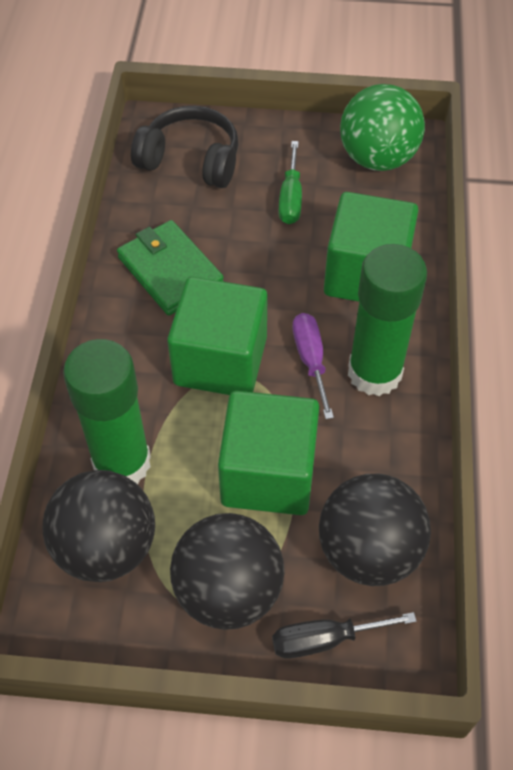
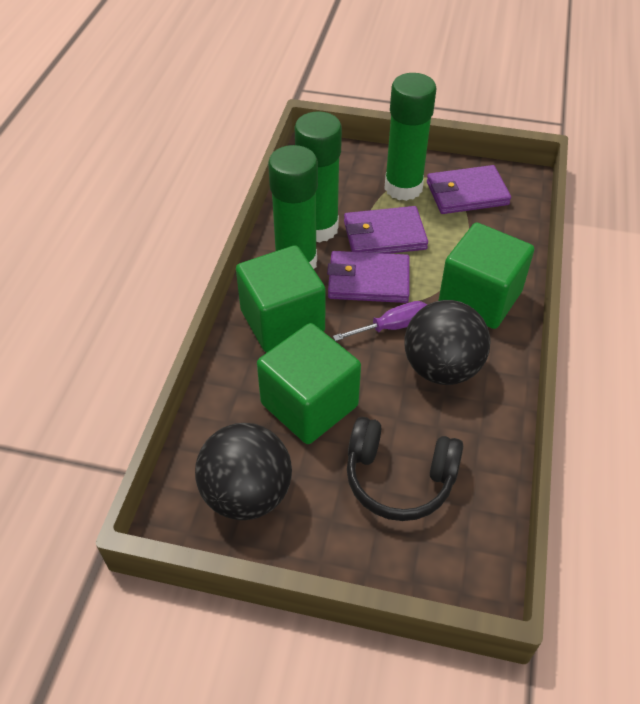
black ball: [43,470,155,582] [170,513,284,630] [319,474,431,586] = 3 -> [195,423,292,520] [404,300,491,385] = 2
black screwdriver: [272,612,417,659] = 1 -> none = 0
green ball: [340,84,425,171] = 1 -> none = 0
green glue stick: [63,339,151,484] [348,244,427,396] = 2 -> [268,145,318,269] [295,111,342,243] [384,73,437,201] = 3
green screwdriver: [279,141,302,224] = 1 -> none = 0
green wallet: [117,220,224,316] = 1 -> none = 0
purple wallet: none = 0 -> [327,251,410,303] [344,206,428,254] [427,165,511,214] = 3

